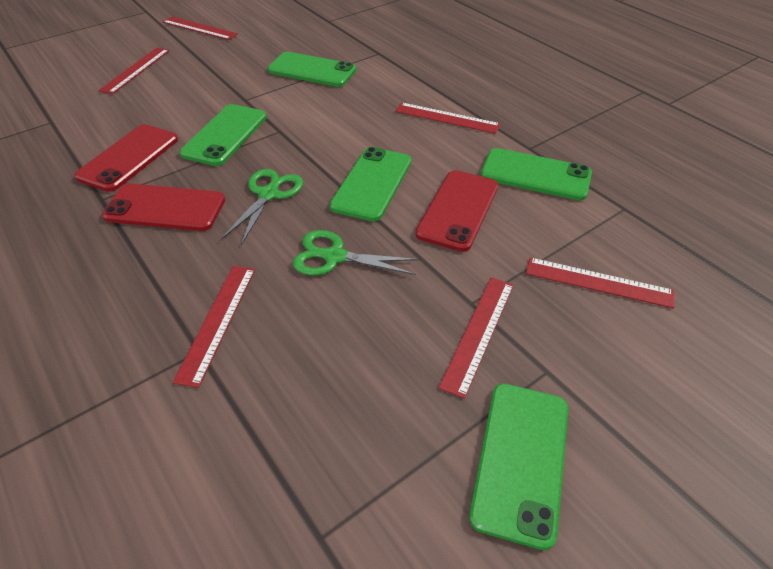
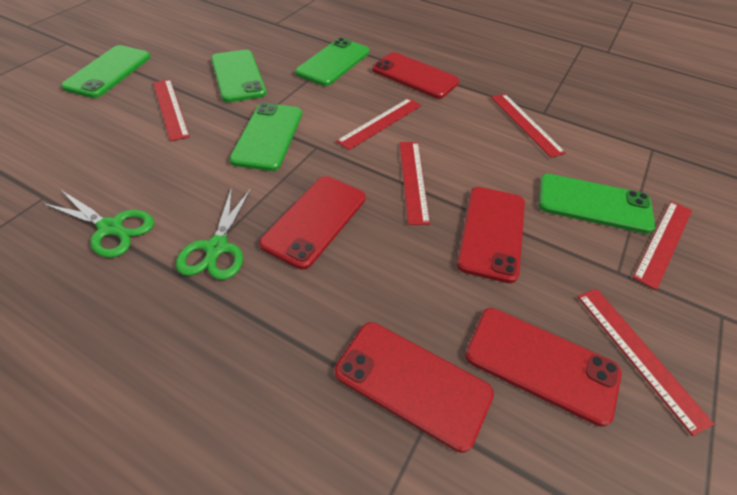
red phone: [74,124,178,192] [102,184,225,231] [416,170,498,252] = 3 -> [259,176,366,269] [335,322,494,453] [372,52,459,99] [457,187,525,283] [465,308,622,427] = 5

